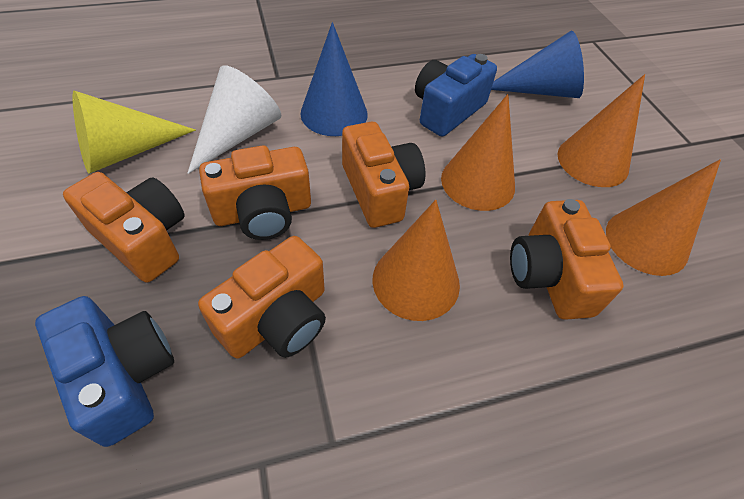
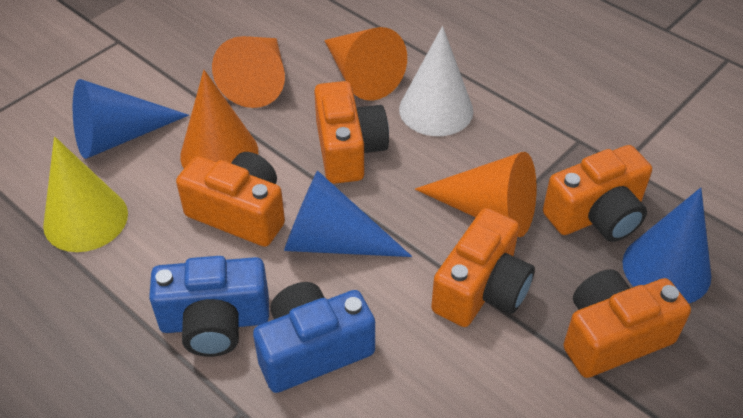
blue cone: [300,22,368,136] [491,31,584,98] = 2 -> [73,79,189,159] [284,171,412,257] [622,188,711,303] = 3

